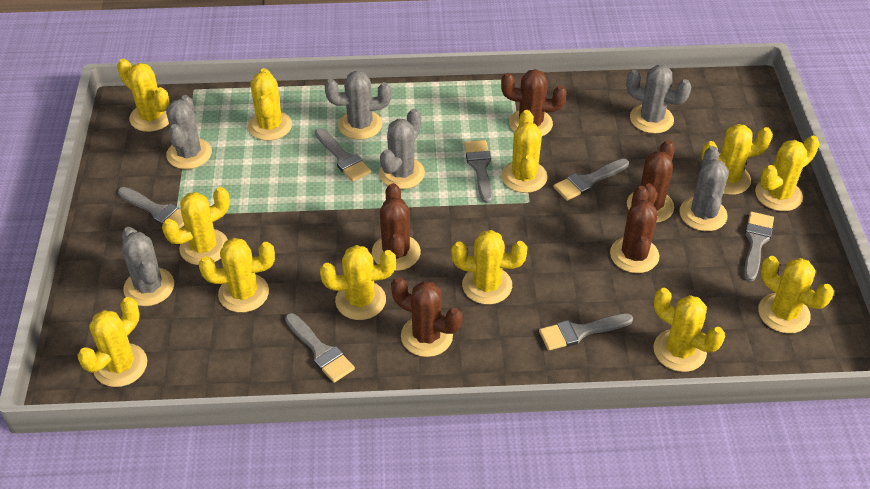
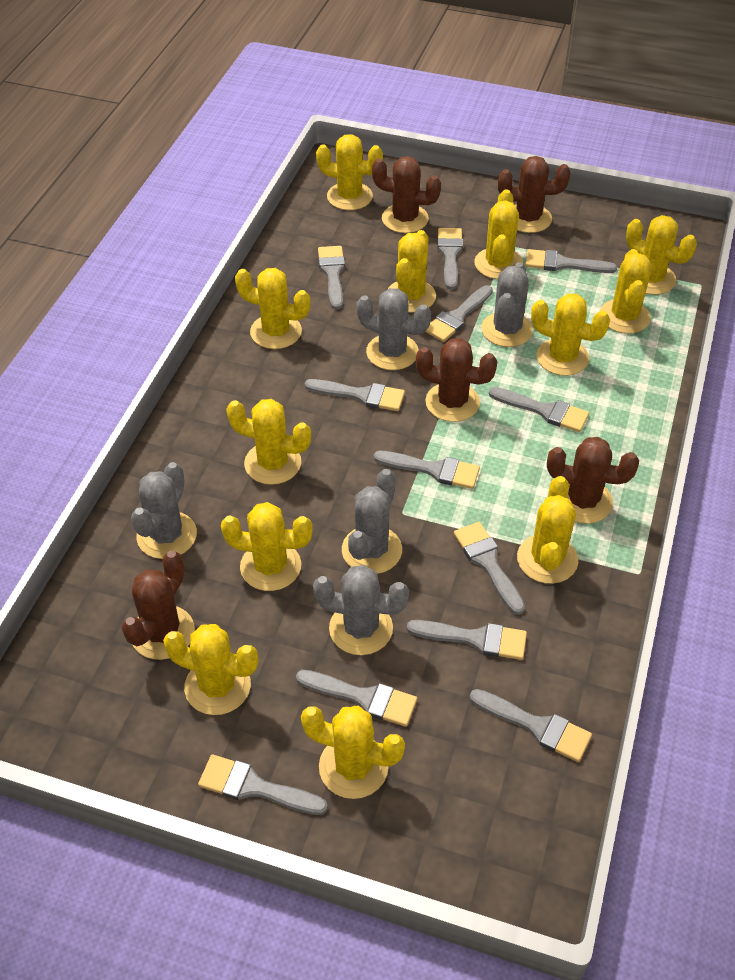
grey brush: [118,187,184,229] [285,313,355,383] [315,128,371,182] [464,140,493,203] [539,313,633,351] [553,159,629,201] [744,212,774,281] = 7 -> [198,754,328,815] [296,670,417,727] [305,379,405,411] [318,246,345,310] [374,451,480,489] [407,620,527,660] [425,285,493,342] [437,228,463,290] [454,522,525,615] [470,689,592,762] [489,387,589,432] [525,249,617,273] = 12
grey cactus: [122,227,174,306] [166,95,212,169] [324,71,391,140] [379,109,425,189] [626,65,692,134] [679,146,729,231] = 6 -> [131,462,197,559] [313,565,409,655] [342,469,402,574] [357,288,431,370] [481,262,533,347] = 5

